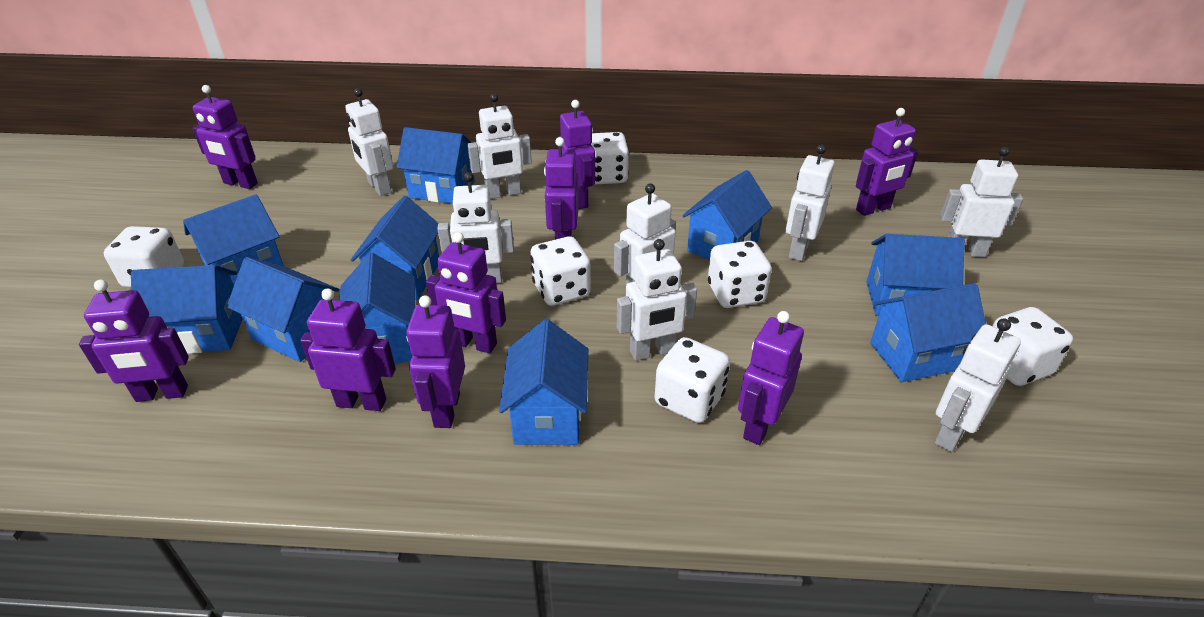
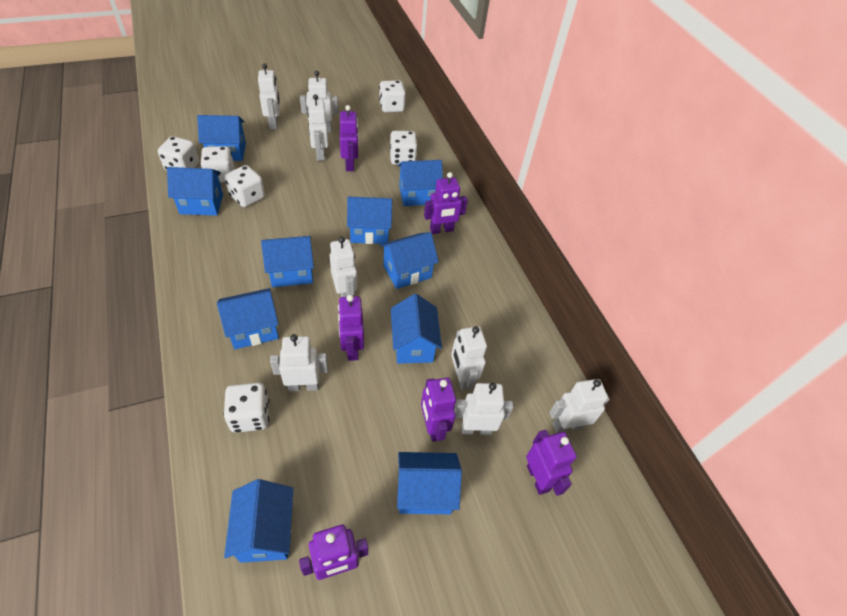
purple robot: [79,280,189,402] [192,85,258,189] [300,289,396,411] [406,295,465,428] [426,232,506,353] [544,137,579,240] [559,100,595,209] [738,311,804,445] [856,108,918,216] = 9 -> [299,525,368,580] [338,295,364,361] [340,105,359,171] [421,377,456,442] [424,172,468,234] [526,430,577,496] = 6

